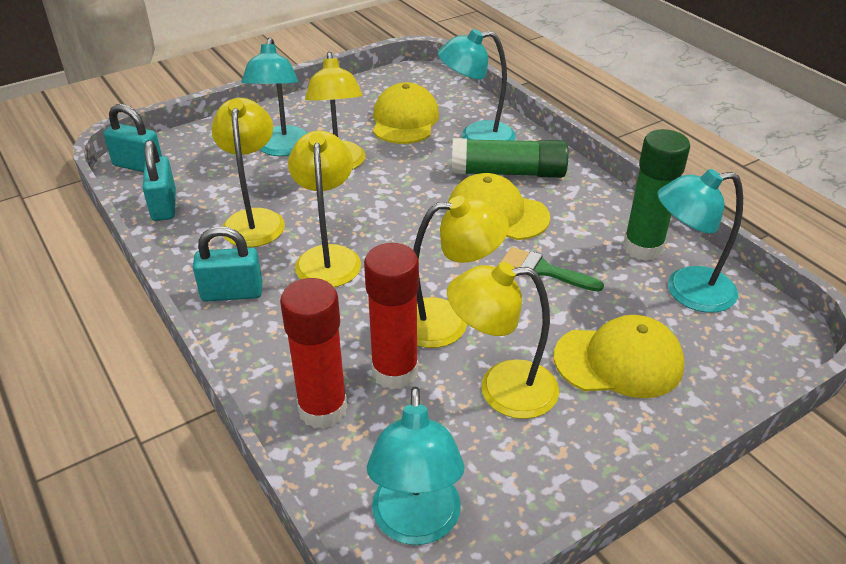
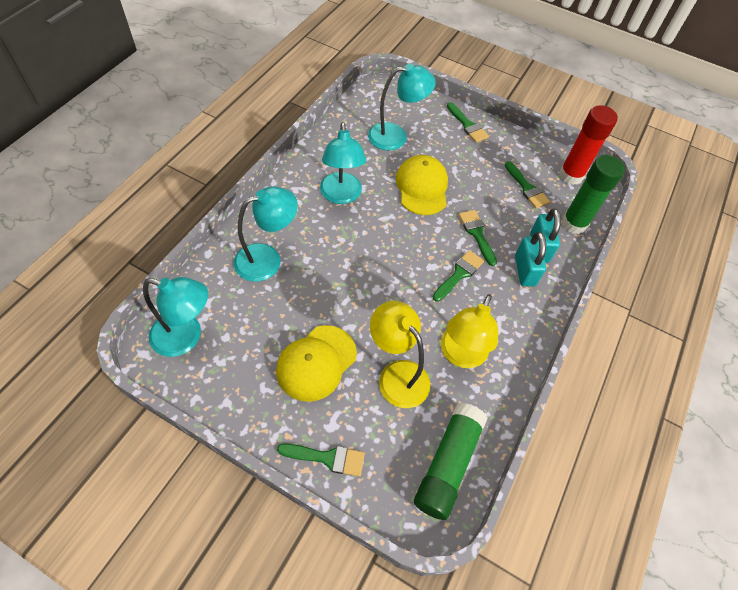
green brush: [501,247,604,292] = 1 -> [277,444,365,477] [433,250,484,302] [447,102,489,143] [459,210,497,266] [505,161,550,209] = 5
red glue stick: [280,278,347,429] [364,243,419,390] = 2 -> [559,105,618,185] = 1
turquoise padlock: [104,104,162,172] [143,140,176,221] [193,226,263,301] = 3 -> [515,232,546,286] [530,208,561,263] = 2
yellow cap: [373,82,439,144] [448,173,550,240] [554,315,685,398] = 3 -> [276,325,357,402] [396,155,448,215] = 2
yellow lamp: [211,98,285,247] [288,130,361,287] [305,52,365,170] [413,196,509,348] [447,262,559,419] = 5 -> [370,301,430,408] [441,294,498,368] = 2

